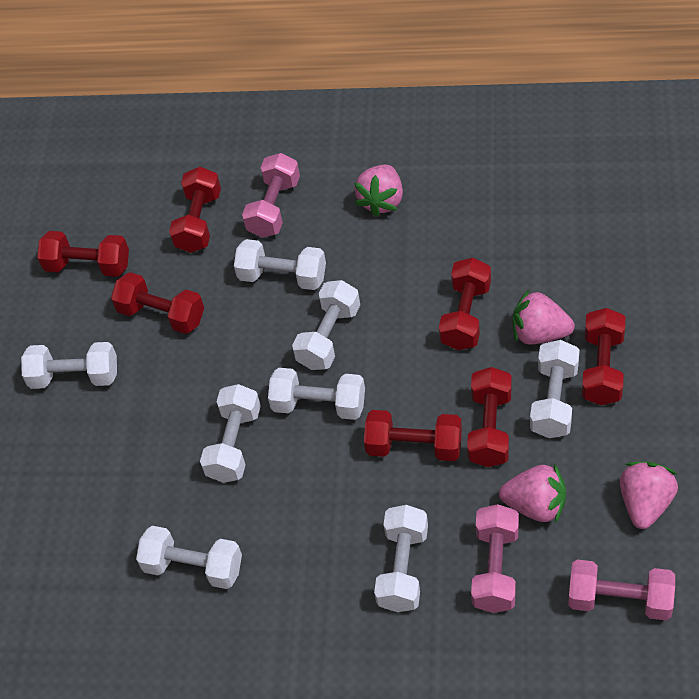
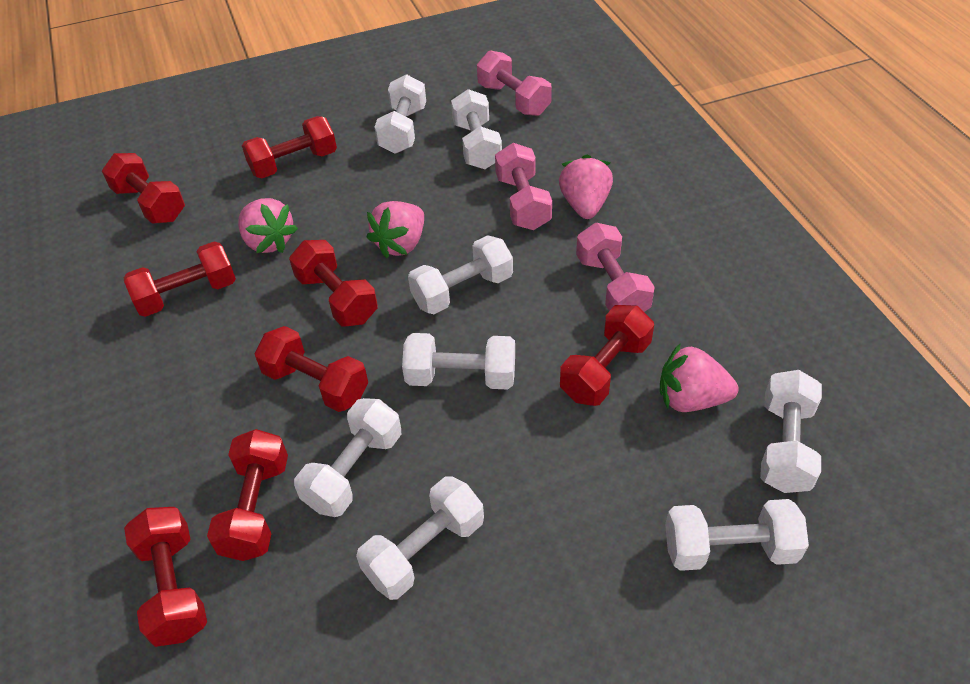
red dumbbell: [37,231,129,277] [111,272,204,334] [169,167,221,253] [364,410,462,461] [439,258,491,350] [467,367,512,467] [582,308,625,405] = 7 -> [102,153,185,224] [124,241,236,317] [124,507,207,647] [207,429,288,561] [242,116,337,178] [254,326,368,412] [289,240,378,326] [560,305,654,406] = 8

